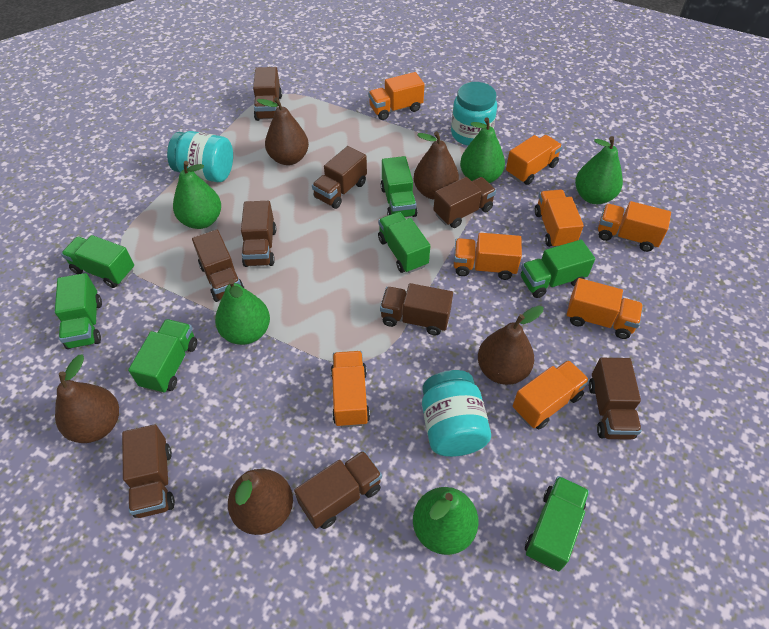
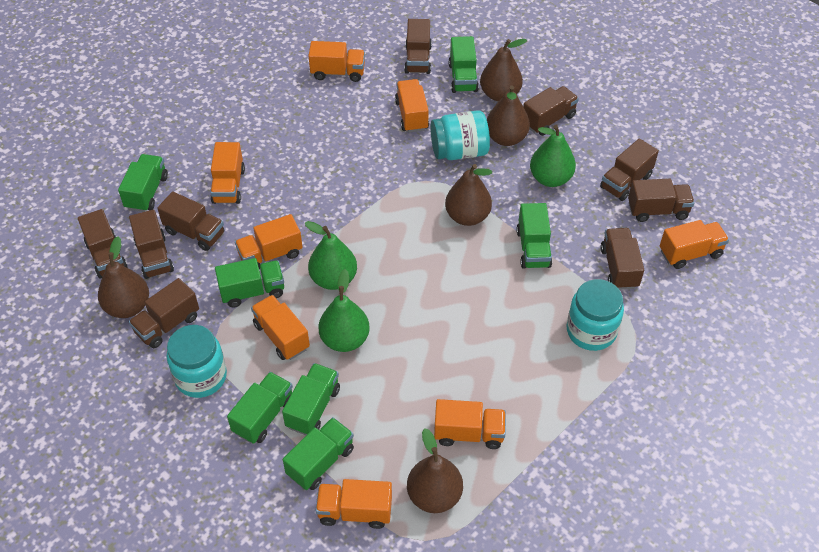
green pear: [173,161,221,229] [215,279,270,345] [413,487,479,555] [460,117,505,183] [575,136,623,204] = 5 -> [305,221,357,290] [319,269,370,352] [530,125,576,187] = 3

